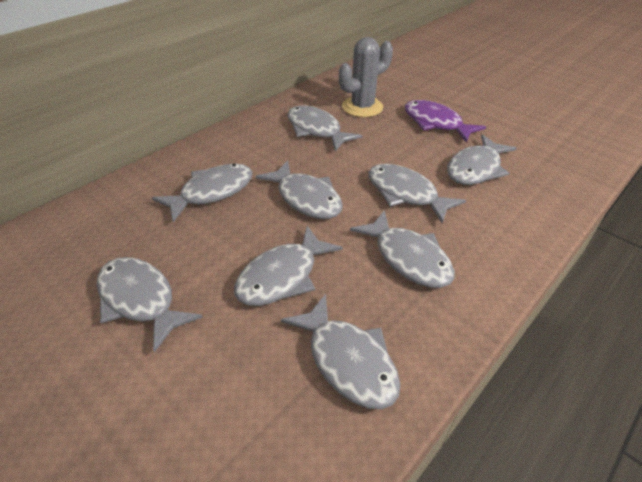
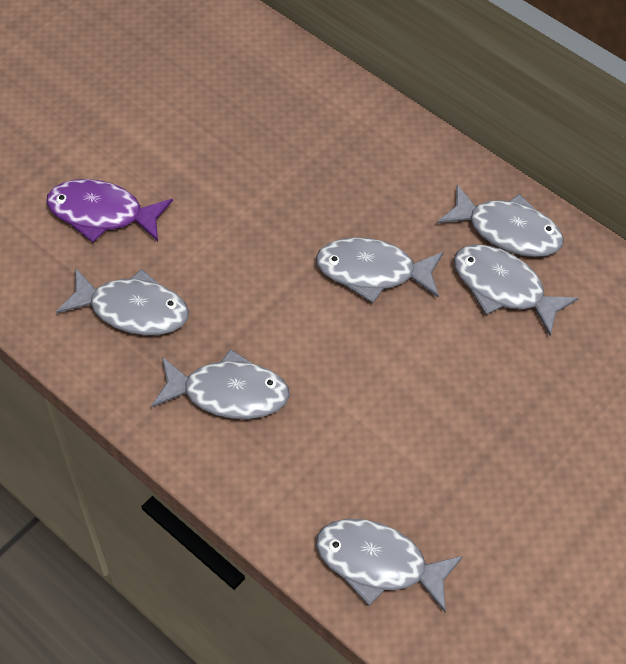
grey cactus: [339,37,393,117] = 1 -> none = 0
grey fish: [96,257,203,352] [152,164,253,222] [234,226,343,306] [256,160,343,219] [281,294,401,409] [287,106,362,151] [350,210,455,288] [368,164,466,223] [447,134,517,185] = 9 -> [56,269,189,335] [151,349,290,419] [316,237,444,303] [316,519,463,612] [437,184,564,257] [454,244,579,336] = 6

